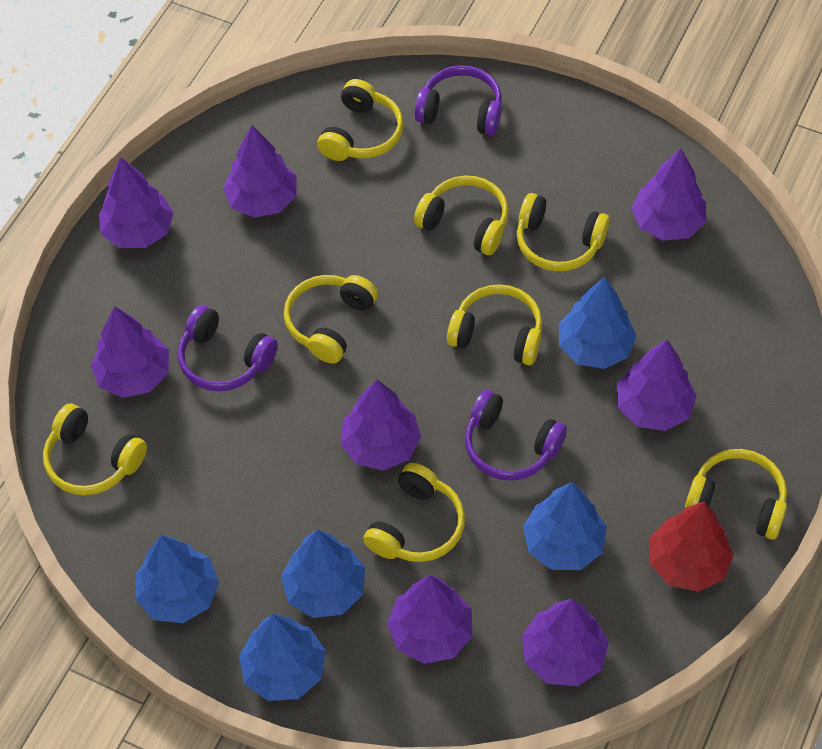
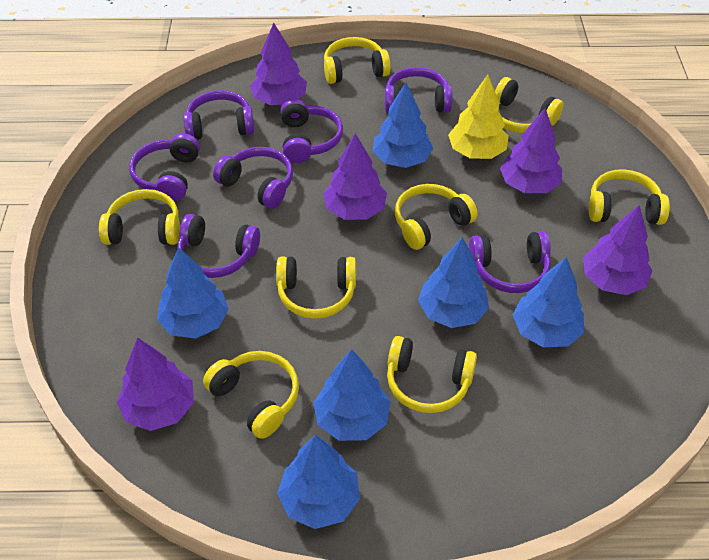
blue tree: [135,535,219,623] [239,614,326,701] [281,529,365,618] [523,482,607,570] [559,277,637,369] = 5 -> [157,247,229,339] [277,435,360,529] [313,349,390,441] [373,82,434,168] [418,237,489,328] [513,257,584,347] = 6
purple headphones: [178,305,278,391] [414,65,502,136] [465,390,567,481] = 3 -> [129,133,200,201] [177,214,260,278] [183,90,254,140] [213,147,293,209] [281,99,343,163] [385,67,452,113] [469,231,551,293] = 7
purple tree: [91,306,169,398] [99,157,174,248] [223,125,297,217] [340,379,421,471] [387,575,473,664] [522,599,609,686] [617,340,697,431] [631,148,706,241] = 8 -> [117,337,194,431] [250,23,307,105] [323,133,387,220] [500,108,562,193] [583,205,653,295] = 5
red tree: [650,502,734,592] = 1 -> none = 0
yellow tree: none = 0 -> [448,75,509,159] = 1

